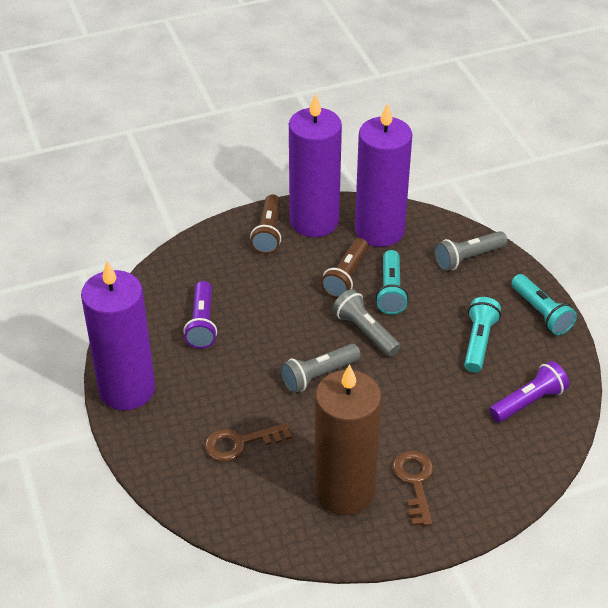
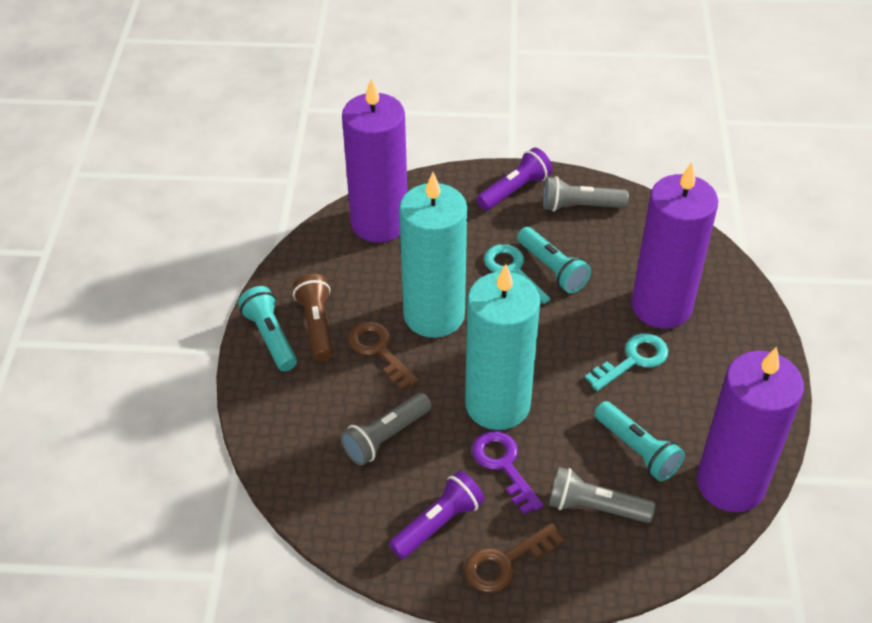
brown candle: [314,364,381,515] = 1 -> none = 0
brown flashlight: [250,194,281,254] [321,238,368,298] = 2 -> [293,274,333,362] = 1
purple key: none = 0 -> [472,431,543,515] = 1
turquoise candle: none = 0 -> [399,172,467,338] [465,264,540,430] = 2
turquoise key: none = 0 -> [484,244,550,304] [585,333,668,391] = 2

